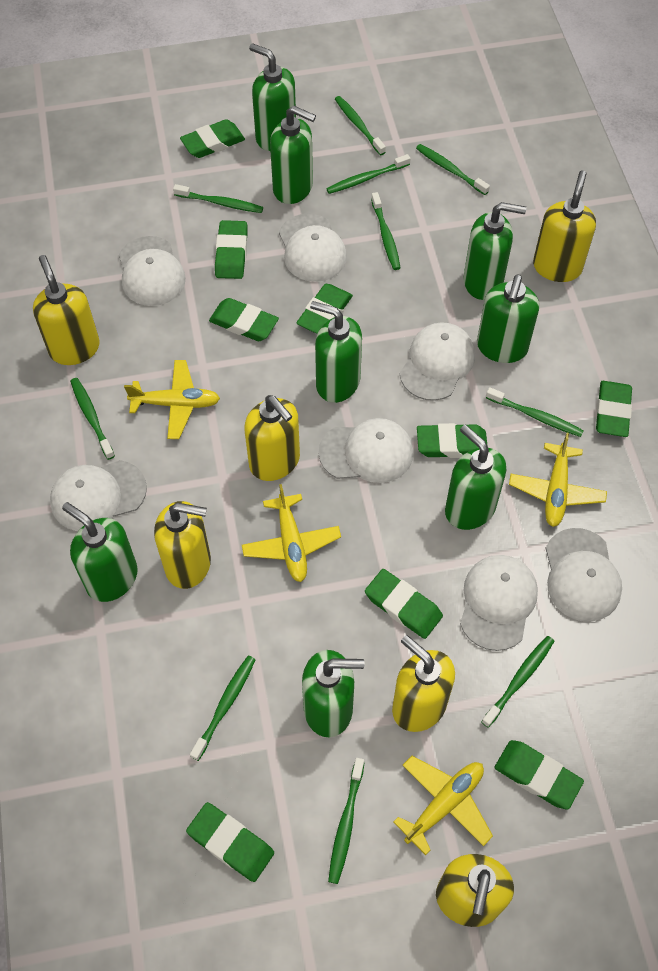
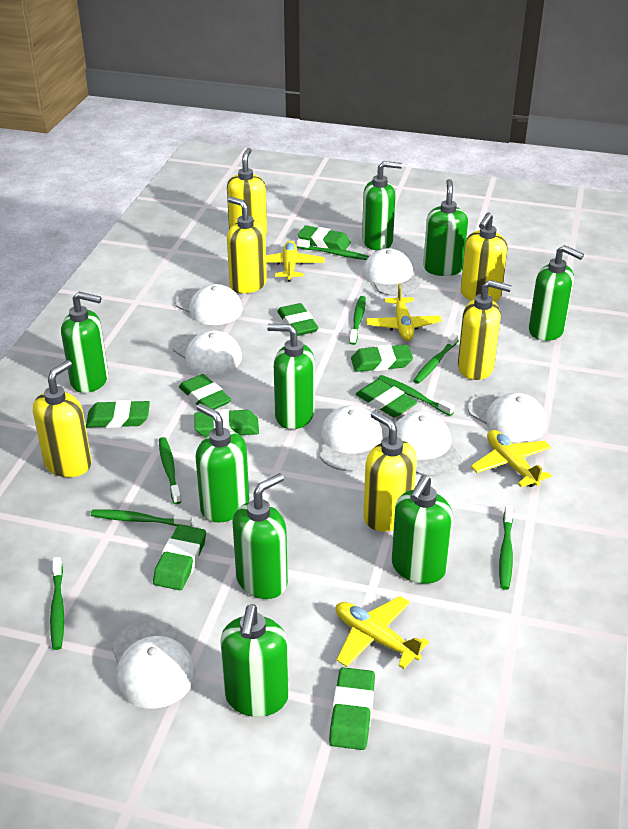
green soap dispenser: [62,502,138,602] [249,43,296,151] [270,106,316,204] [302,650,364,738] [310,301,362,403] [445,425,506,530] [463,202,526,300] [477,275,539,363] = 8 -> [61,292,108,393] [196,403,249,523] [220,604,288,717] [233,473,288,599] [267,324,315,429] [362,161,402,250] [392,475,453,584] [423,179,468,276] [529,245,584,341] = 9
green toothbrush: [70,378,115,460] [173,184,263,213] [190,656,256,761] [326,154,411,194] [328,758,364,884] [335,96,386,155] [371,192,400,270] [416,144,490,195] [481,636,554,728] [486,387,584,437] = 10 -> [50,557,64,650] [91,509,192,527] [159,437,181,504] [297,239,369,260] [349,296,366,345] [378,375,454,416] [413,332,459,384] [499,505,513,590] = 8

